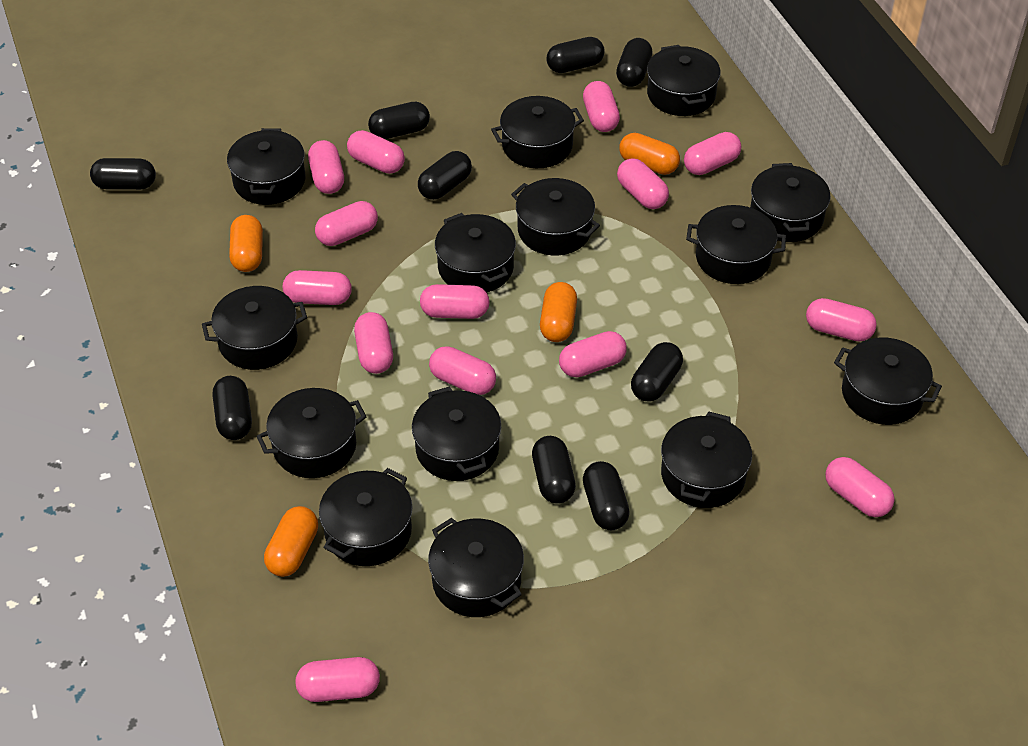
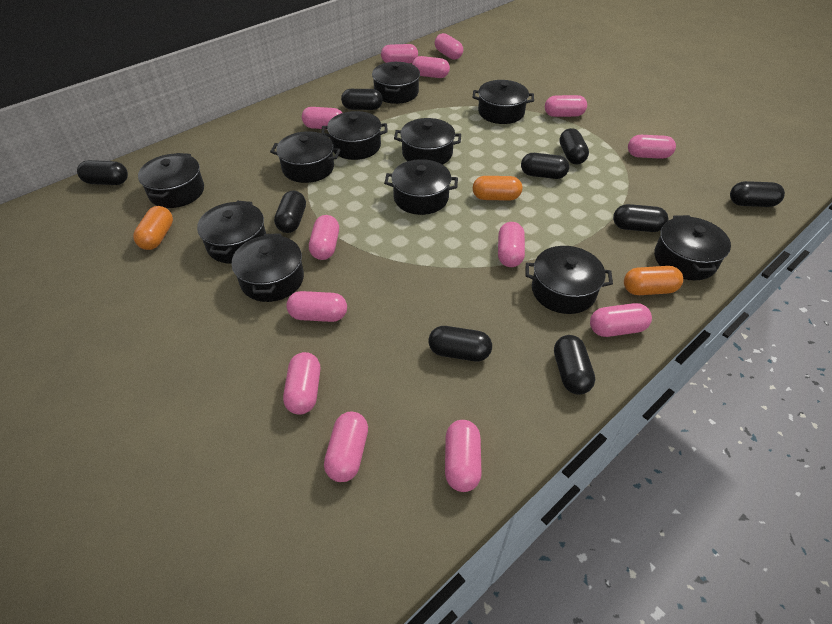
black pot: [202,286,307,370] [227,128,305,205] [257,388,367,478] [319,468,413,566] [412,387,501,481] [428,518,524,617] [435,213,516,292] [491,96,584,168] [511,178,600,255] [647,45,721,116] [661,412,752,508] [686,205,786,284] [750,163,831,242] [834,338,942,425] = 14 -> [138,153,204,208] [197,201,266,264] [232,233,304,302] [270,131,340,183] [322,111,388,160] [372,62,420,104] [384,159,458,215] [394,118,461,165] [473,80,534,124] [525,246,613,314] [654,215,731,280] = 11
orange capsule: [229,215,263,272] [264,506,318,577] [540,282,577,342] [619,133,680,175] = 4 -> [133,206,173,250] [473,176,522,201] [624,266,683,295] = 3
pink capsule: [283,270,352,305] [295,657,380,702] [308,140,344,194] [315,201,378,246] [347,130,405,174] [354,312,393,374] [420,284,490,319] [429,346,496,395] [559,331,627,377] [583,81,620,132] [617,158,669,209] [684,132,741,175] [806,298,877,341] [825,457,895,517] = 14 -> [283,352,320,415] [286,291,347,322] [302,107,342,129] [309,215,339,260] [324,411,368,482] [381,44,418,63] [412,56,450,78] [435,33,463,60] [445,420,482,492] [498,222,525,267] [545,95,587,117] [590,303,652,337] [628,135,676,159] = 13

